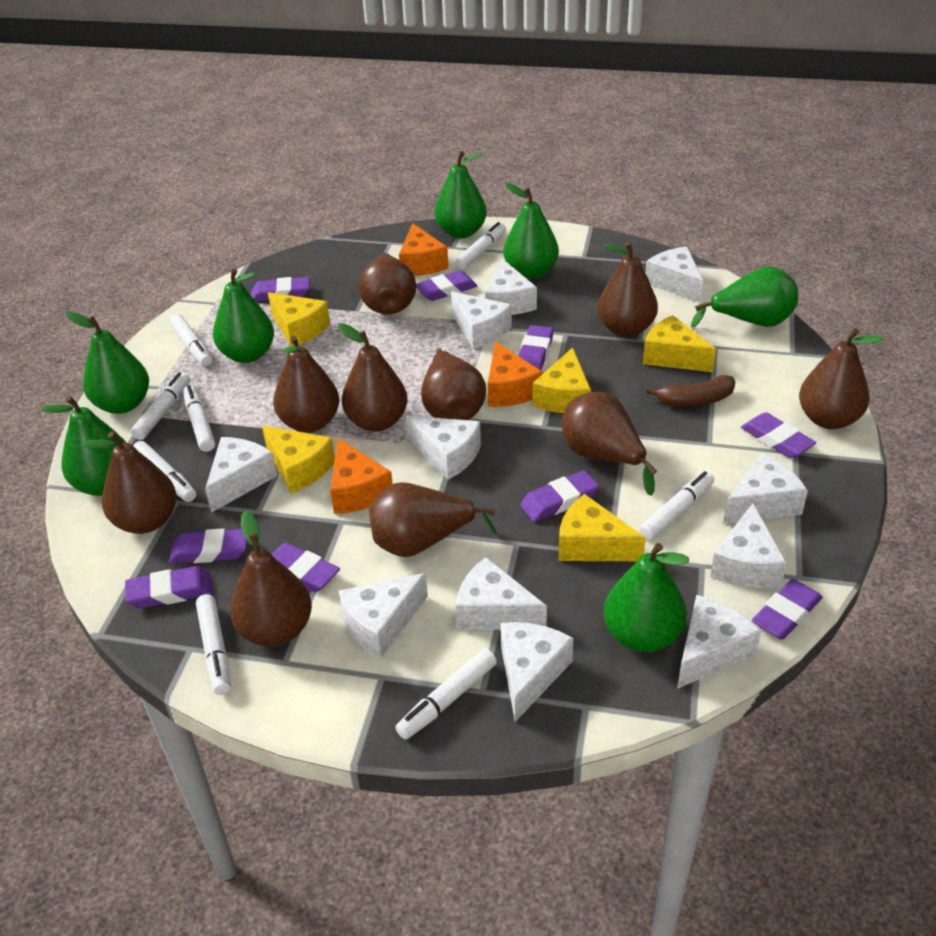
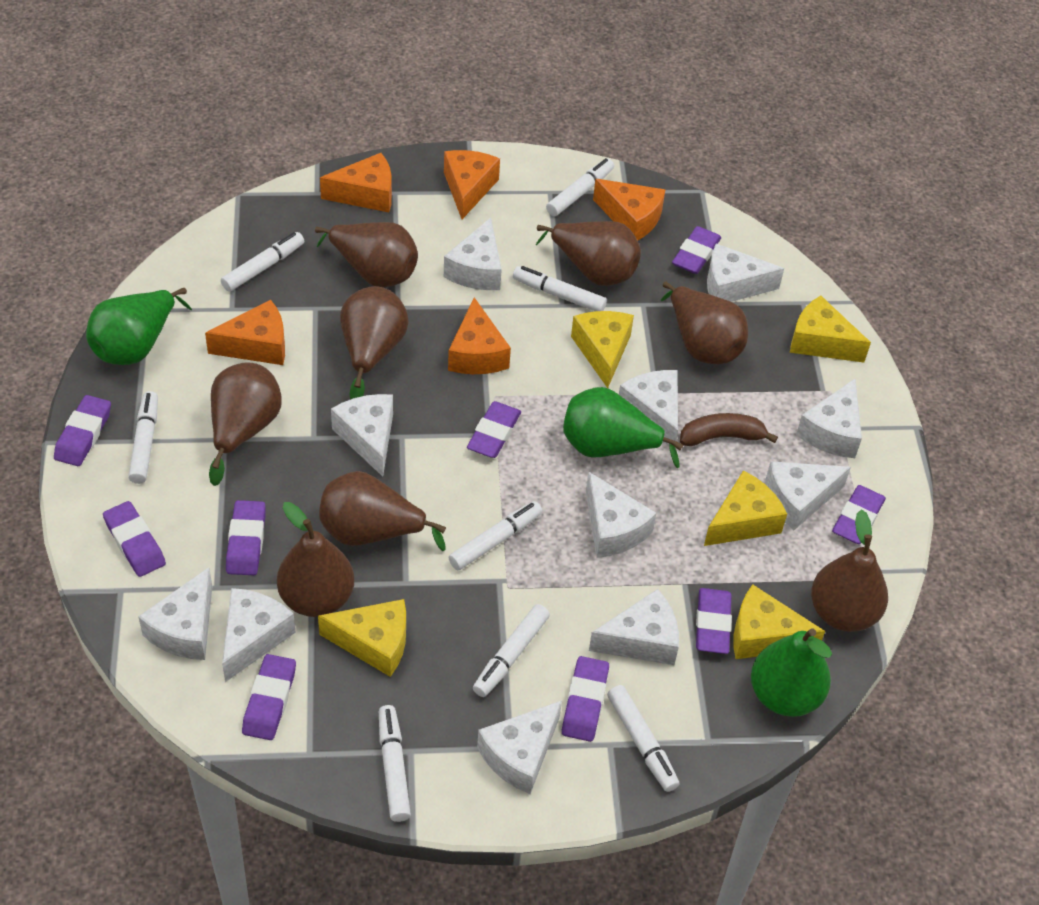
brown pear: [81,432,177,534] [230,510,312,647] [273,335,339,432] [338,323,407,432] [359,253,416,314] [369,482,497,557] [421,349,486,420] [562,392,657,496] [597,242,658,337] [799,328,884,429] = 10 -> [209,363,282,486] [277,502,354,617] [315,222,418,287] [319,471,446,551] [340,286,409,400] [536,221,641,286] [661,282,748,364] [811,509,888,632] = 8
green pear: [41,396,126,496] [66,312,149,414] [213,268,274,363] [435,151,487,238] [503,183,559,279] [604,543,689,653] [691,266,798,328] = 7 -> [86,288,192,365] [563,387,683,468] [751,628,832,717] = 3
orange cheese: [330,438,393,514] [399,223,449,276] [488,341,543,407] = 3 -> [205,300,285,365] [320,153,392,212] [444,150,500,219] [448,297,511,374] [593,179,665,241] = 5

